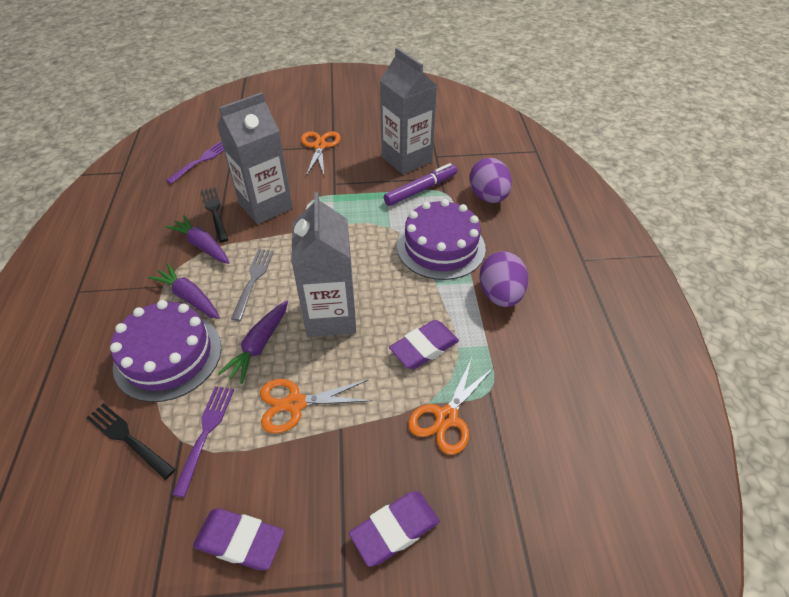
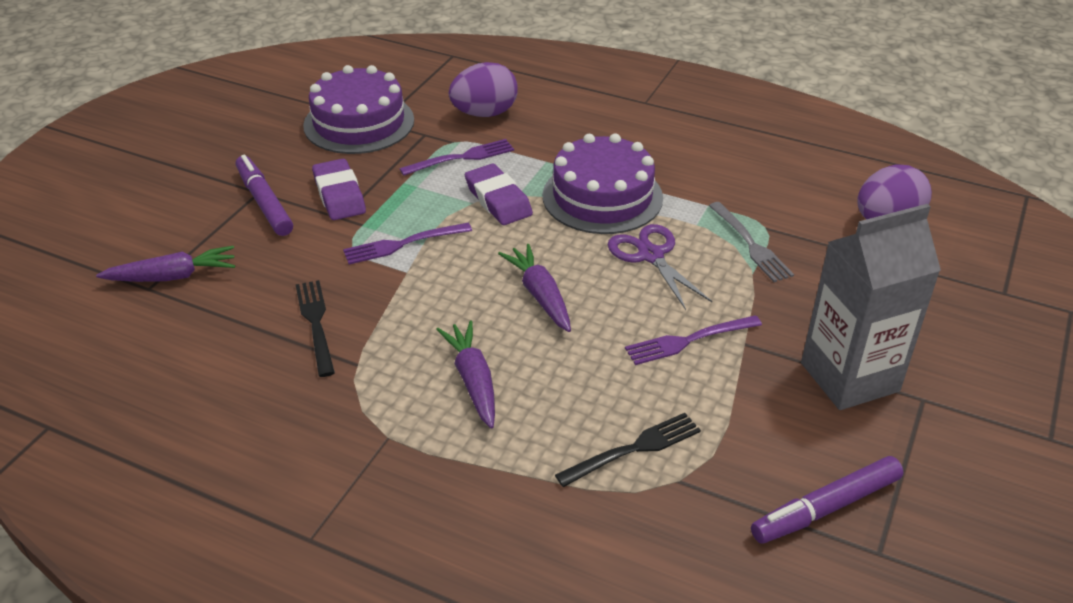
grey carton: [217,92,293,224] [291,192,356,337] [380,47,437,175] = 3 -> [801,204,941,410] = 1
orange scissors: [260,379,373,434] [301,132,341,176] [408,358,494,455] = 3 -> none = 0
purple eraser: [193,508,285,570] [349,491,440,567] [389,320,459,369] = 3 -> [312,159,366,220] [465,164,533,225] = 2
purple fork: [166,141,224,184] [172,386,234,497] = 2 -> [343,223,472,264] [400,139,514,176] [625,315,762,365] = 3
purple marker: [384,163,457,206] = 1 -> [236,155,293,236] [751,456,903,544] = 2
purple scissors: none = 0 -> [608,224,712,310] = 1

